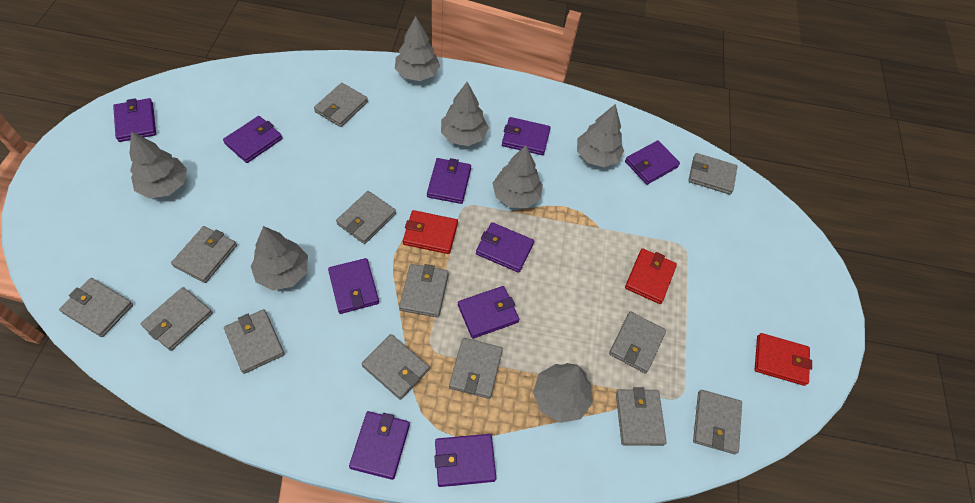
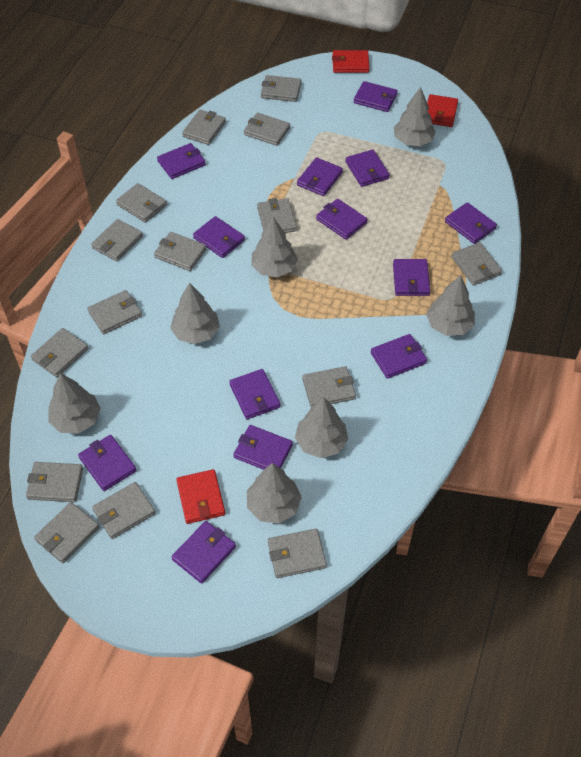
grey wallet: [59,278,133,337] [140,287,213,351] [171,226,237,283] [224,309,285,374] [314,83,368,127] [336,191,396,244] [361,334,429,400] [399,264,449,318] [449,338,503,399] [609,311,666,373] [616,387,667,446] [688,153,738,195] [693,390,742,454] = 13 -> [26,462,83,502] [31,328,88,377] [34,502,99,563] [87,290,142,334] [91,219,143,261] [92,482,155,539] [116,183,167,223] [154,232,206,271] [182,110,226,145] [244,113,290,146] [257,198,297,233] [261,75,301,102] [268,529,327,578] [302,366,356,407] [451,242,502,285] = 15
purple wallet: [113,98,156,142] [223,116,282,163] [328,258,379,314] [349,411,410,480] [427,158,471,204] [434,434,496,487] [458,286,519,339] [476,222,534,273] [502,117,551,155] [625,141,680,185] = 10 -> [78,435,137,491] [157,143,206,179] [172,521,236,584] [193,216,245,258] [229,369,280,419] [233,425,293,470] [297,157,343,196] [316,199,367,240] [345,150,390,187] [354,81,398,112] [371,334,427,379] [393,259,430,296] [445,202,497,244] = 13

